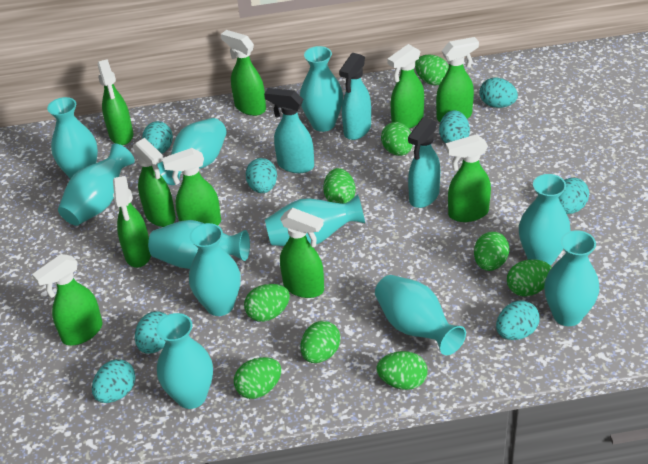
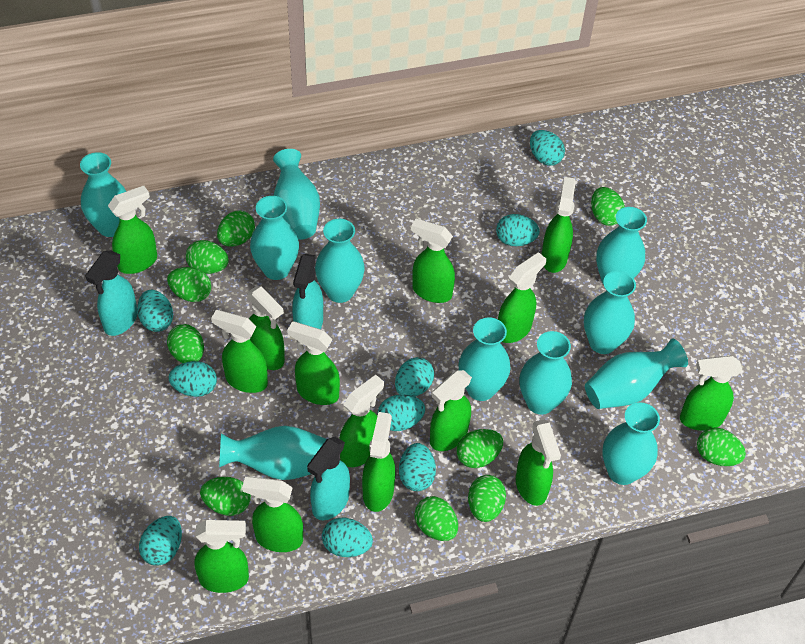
green egg: [234,357,281,399] [244,284,290,322] [301,321,340,363] [323,168,356,204] [376,351,428,390] [381,122,413,156] [415,55,449,85] [474,232,509,271] [507,259,552,296] = 9 -> [167,267,211,302] [167,324,204,363] [186,240,229,274] [200,477,251,516] [217,210,255,247] [415,496,458,541] [457,429,503,468] [468,475,506,522] [591,187,625,226] [697,427,746,466] = 10
green spray bottle: [32,254,103,345] [97,59,133,145] [113,176,151,268] [133,138,176,227] [162,148,221,225] [221,30,266,116] [280,208,324,298] [387,44,424,129] [436,37,479,122] [446,134,491,222] = 10 -> [108,186,157,274] [194,520,249,593] [211,310,268,393] [242,476,303,552] [247,286,285,370] [287,321,340,405] [339,375,384,467] [362,412,396,512] [411,219,455,303] [430,370,472,451] [498,252,546,343] [516,419,561,506] [541,177,576,273] [680,356,743,431] = 14
turquoise egg: [92,359,136,403] [135,311,167,354] [142,121,173,154] [246,158,277,193] [439,110,470,143] [480,78,518,108] [496,300,540,340] [559,178,589,214] = 8 -> [137,290,173,332] [139,516,182,566] [169,361,217,397] [322,518,373,557] [378,395,425,431] [395,357,434,397] [399,443,436,491] [496,214,540,246] [530,130,565,166] = 9

